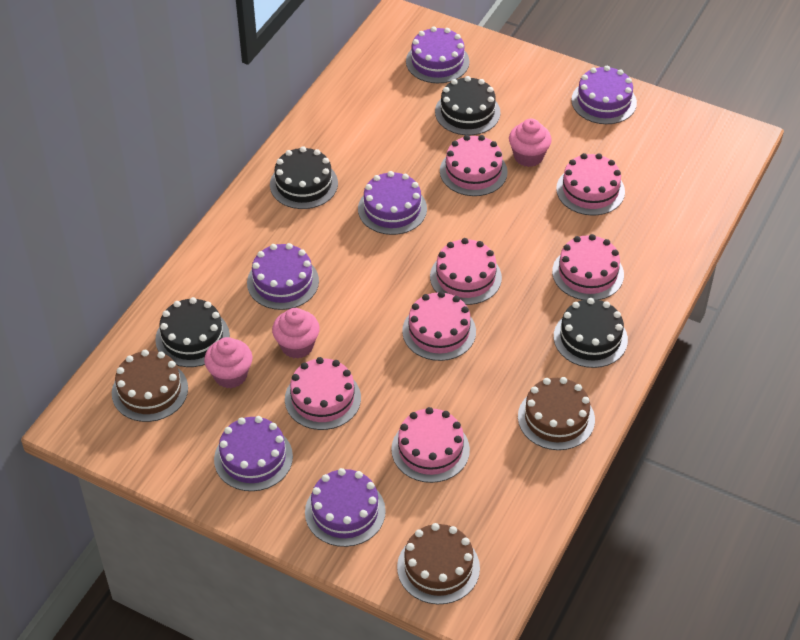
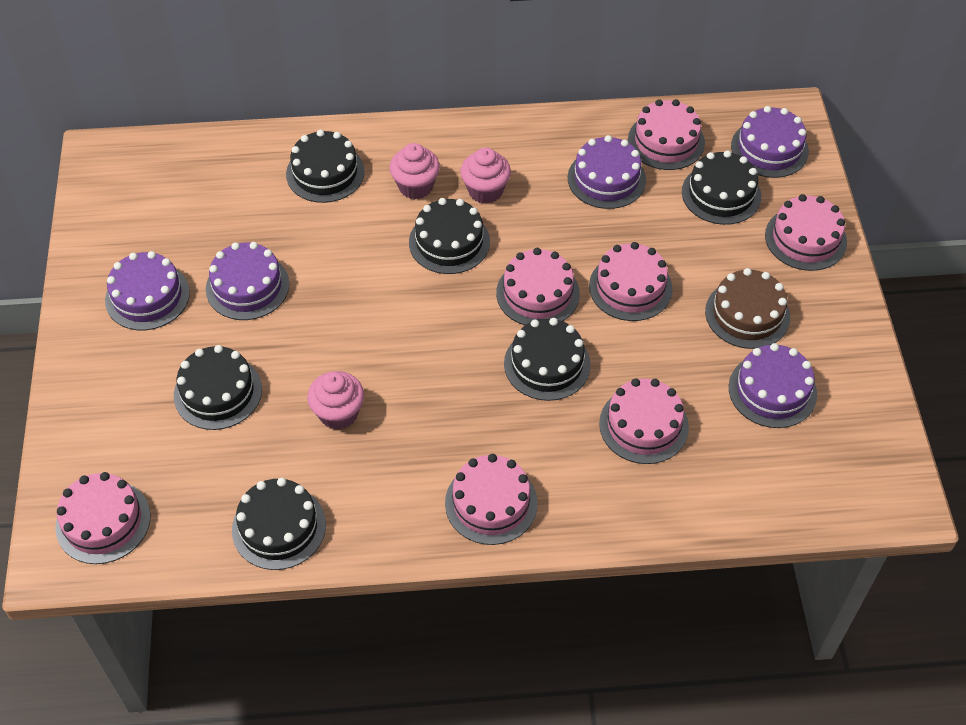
black cake: [155,297,230,367] [270,146,338,209] [435,76,501,135] [554,298,628,368] = 4 -> [174,345,262,430] [232,478,326,570] [286,130,365,203] [409,198,490,274] [504,318,591,401] [682,150,761,225] = 6
brown cake: [112,350,188,422] [397,523,480,604] [518,377,595,450] = 3 -> [705,268,790,349] = 1
purple cake: [214,416,293,491] [247,243,319,310] [305,468,386,547] [358,171,427,235] [406,27,470,83] [571,66,637,124] = 6 -> [105,251,190,330] [206,242,289,320] [568,135,646,209] [729,343,817,428] [731,106,809,178] = 5

